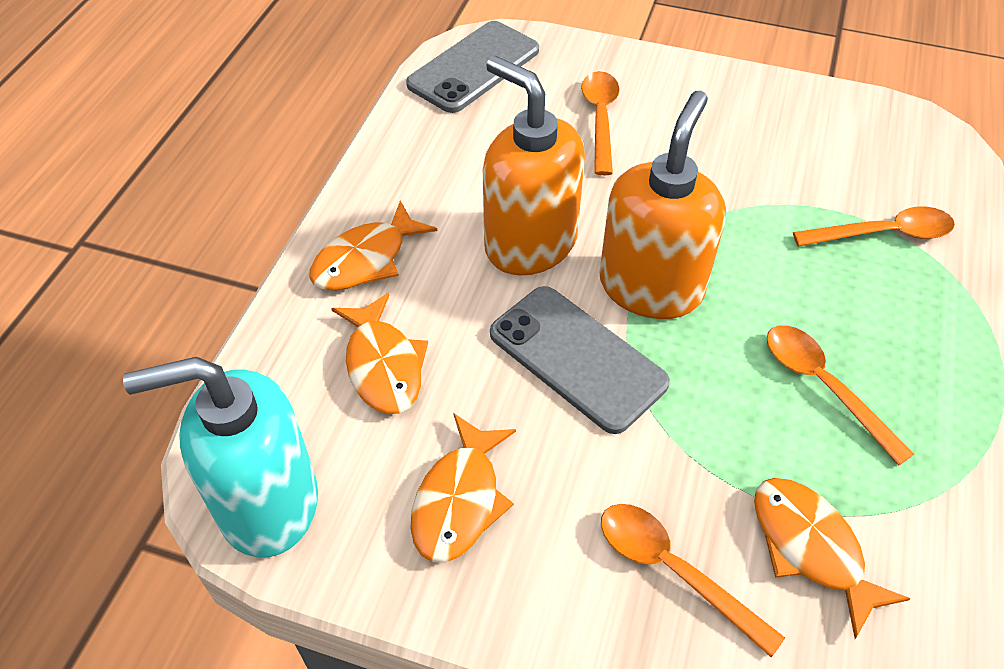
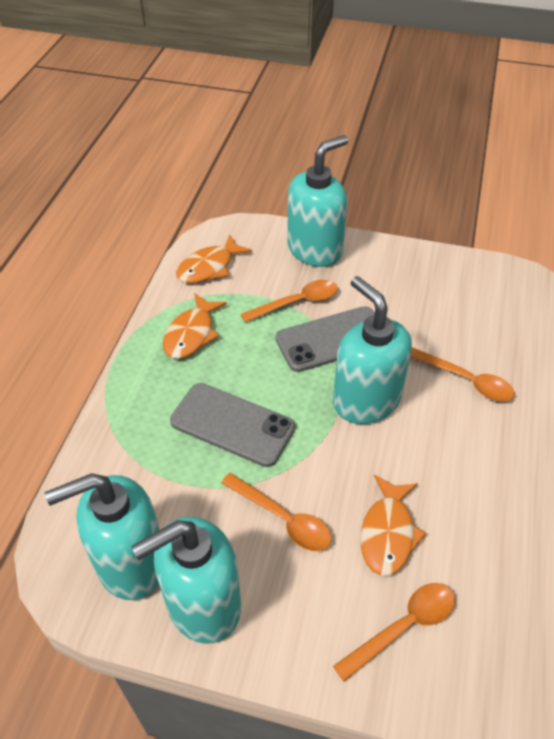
orange fish: [309,201,437,291] [331,293,428,414] [410,413,516,563] [754,478,911,639] = 4 -> [163,293,227,359] [176,234,252,283] [360,475,426,576] = 3
orange soap dispenser: [483,56,585,276] [599,91,726,319] = 2 -> none = 0
turquoise soap dispenser: [123,357,318,557] = 1 -> [45,473,160,600] [132,517,241,644] [287,135,348,267] [333,276,412,424] = 4

